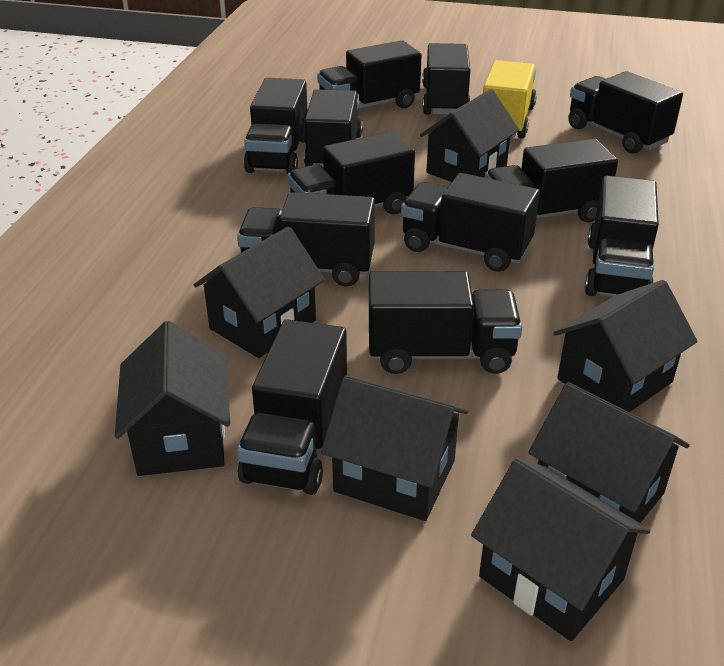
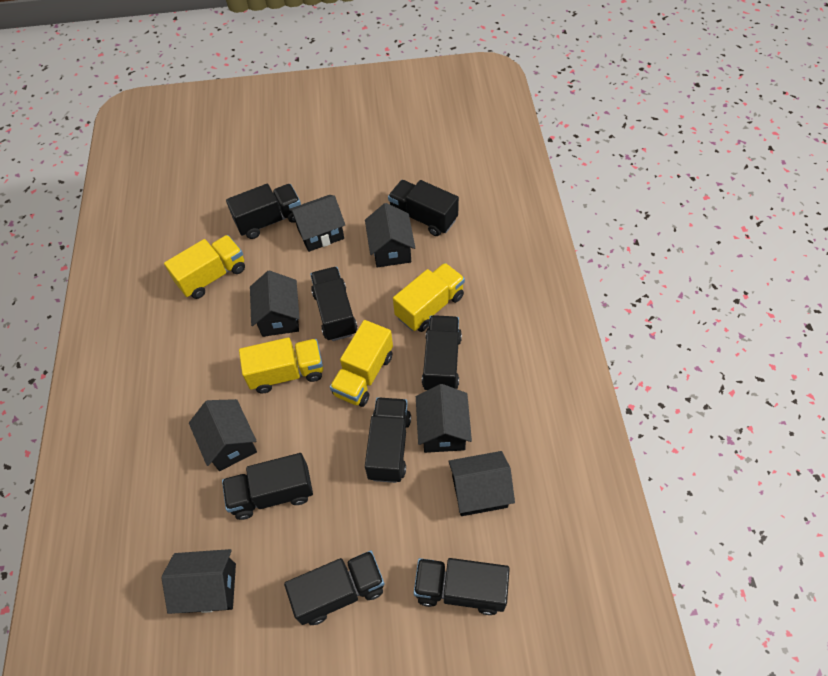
black truck: [237,192,375,287] [237,319,347,495] [244,78,307,174] [287,131,415,214] [304,89,363,167] [317,40,422,109] [369,271,522,374] [401,173,540,272] [422,43,471,115] [485,139,618,222] [568,71,683,154] [585,176,659,296] = 12 -> [222,453,313,520] [226,184,301,239] [284,551,384,625] [310,267,357,341] [365,397,411,483] [388,180,459,236] [414,558,510,615] [422,315,462,390] = 8
yellow truck: [483,60,537,138] = 1 -> [164,235,245,299] [239,338,323,393] [330,320,393,407] [393,263,465,332] = 4

